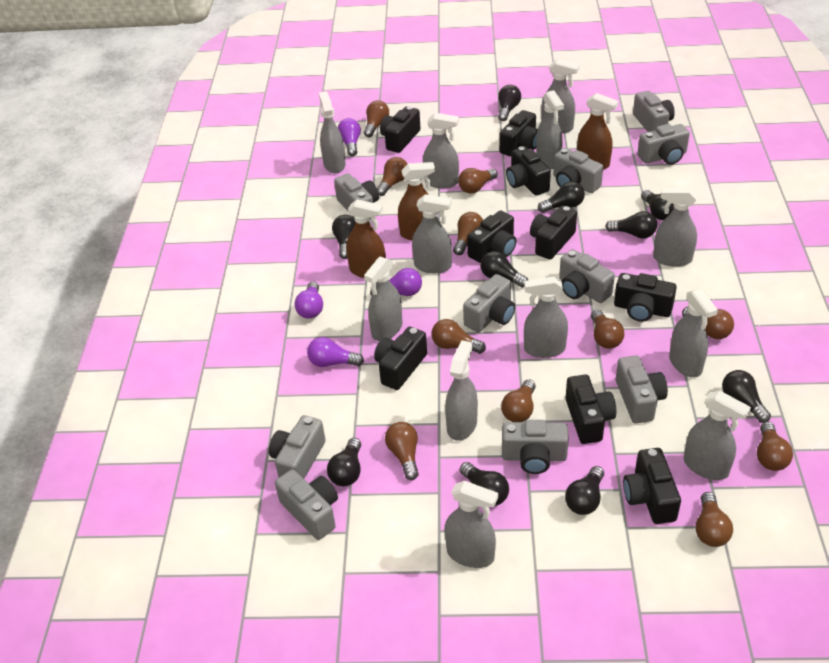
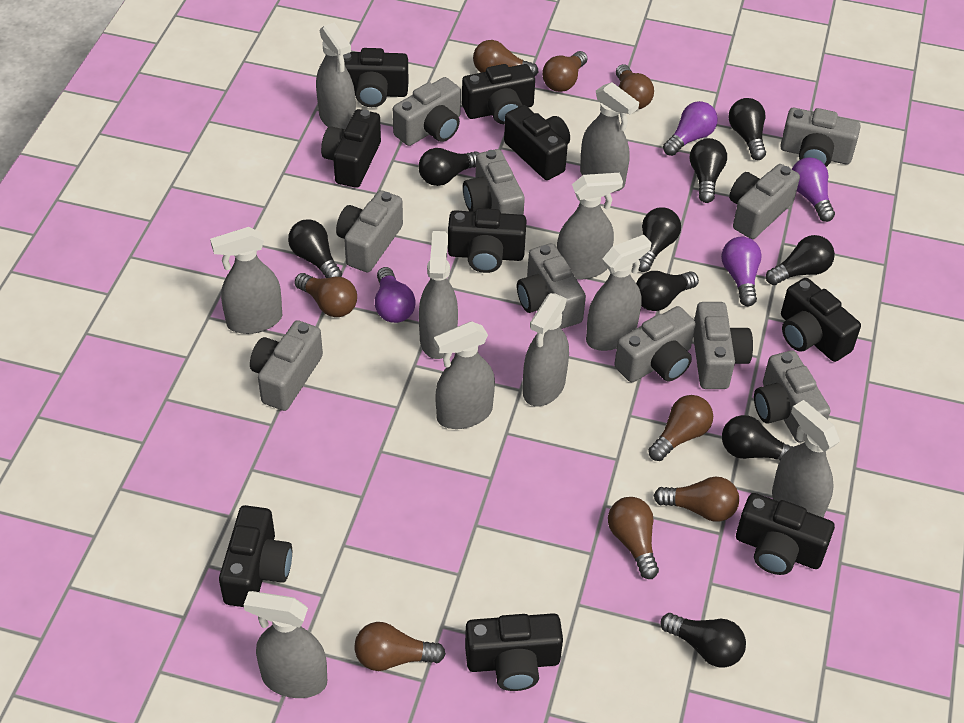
black light bulb: [327,438,361,486] [332,215,355,259] [460,462,509,506] [480,251,528,288] [498,85,521,121] [538,181,585,213] [565,466,604,515] [605,211,657,239] [641,190,674,220] [722,370,771,423] = 10 -> [288,219,342,278] [418,148,479,186] [636,271,699,311] [638,208,681,272] [660,613,746,668] [690,138,727,203] [722,415,793,460] [728,98,766,160] [766,235,835,285] = 9
brown light bulb: [364,100,389,137] [377,157,407,196] [385,422,419,480] [432,319,486,354] [453,212,483,255] [458,168,498,194] [501,379,536,422] [591,309,624,349] [682,307,734,339] [695,492,733,547] [757,422,793,471] = 11 -> [294,273,357,317] [354,622,446,671] [473,40,539,76] [542,51,587,92] [608,497,659,579] [616,64,654,110] [648,395,713,461] [654,476,739,522] = 8
brown spray bottle: [346,199,386,278] [398,162,435,240] [577,93,619,170] = 3 -> none = 0
grey spray bottle: [319,91,346,173] [364,257,402,341] [412,194,452,273] [423,113,459,188] [444,481,498,568] [445,340,478,441] [524,277,568,358] [536,90,564,169] [541,59,580,133] [653,188,697,267] [669,288,718,377] [684,391,751,480] = 12 -> [210,227,282,334] [244,591,327,698] [316,22,356,129] [419,231,458,359] [434,321,495,429] [523,293,569,406] [557,173,623,280] [580,82,639,192] [586,235,652,351] [772,400,840,518] = 10

